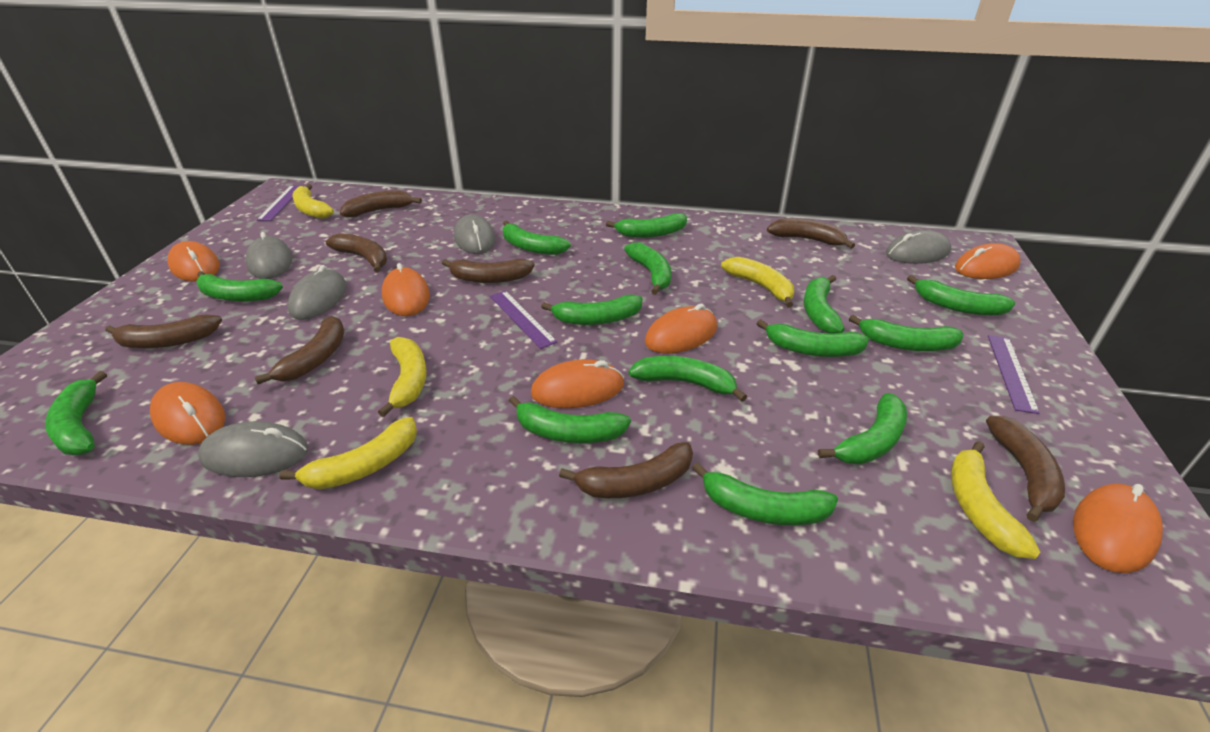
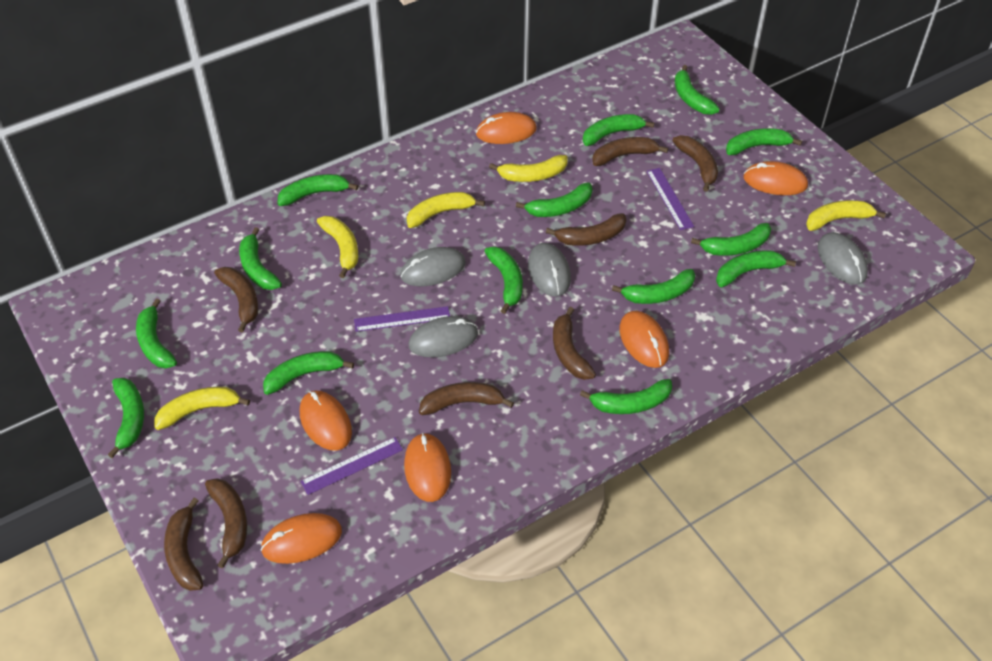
grey mouse: [198,421,309,477] [245,232,292,279] [287,265,347,320] [454,214,496,254] [886,230,951,264] = 5 -> [400,247,466,286] [408,316,478,358] [528,243,571,296] [818,232,868,285] = 4
orange mouse: [150,382,225,445] [168,241,220,282] [382,263,430,316] [531,360,624,408] [645,304,717,354] [955,243,1021,279] [1073,483,1163,573] = 7 -> [261,513,342,564] [300,391,352,451] [404,433,451,502] [476,112,537,144] [619,311,669,368] [743,161,808,195] = 6

